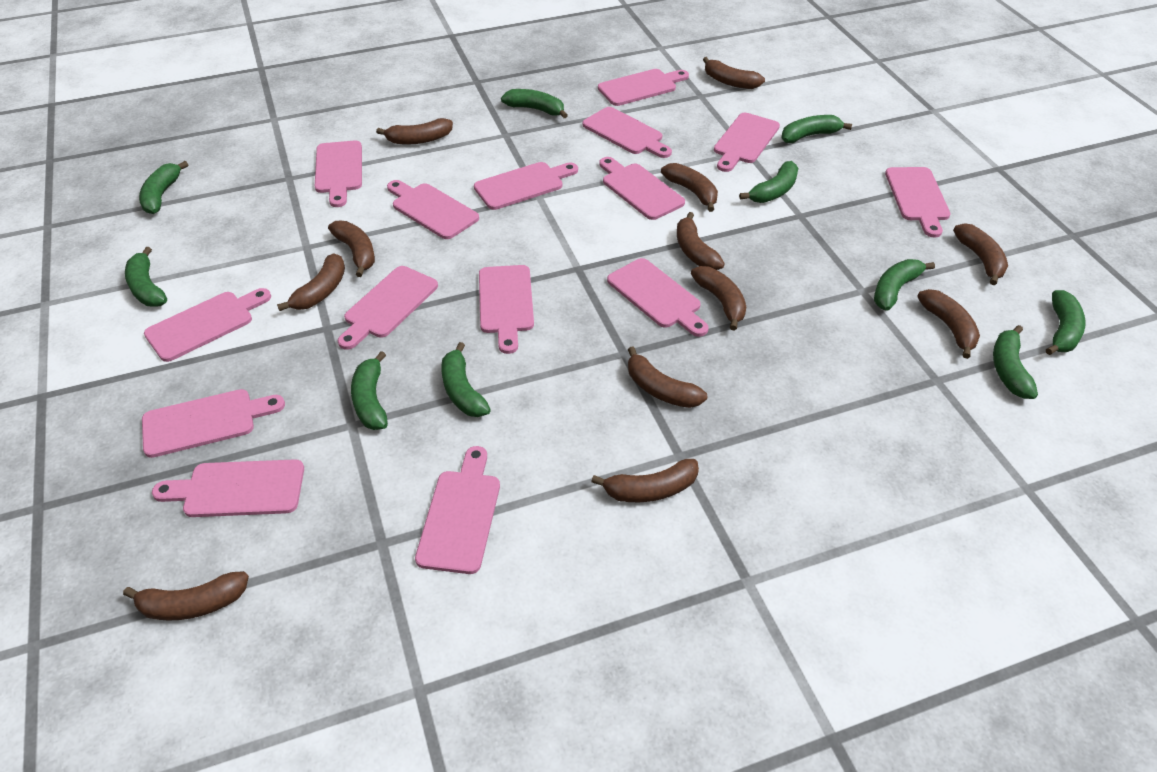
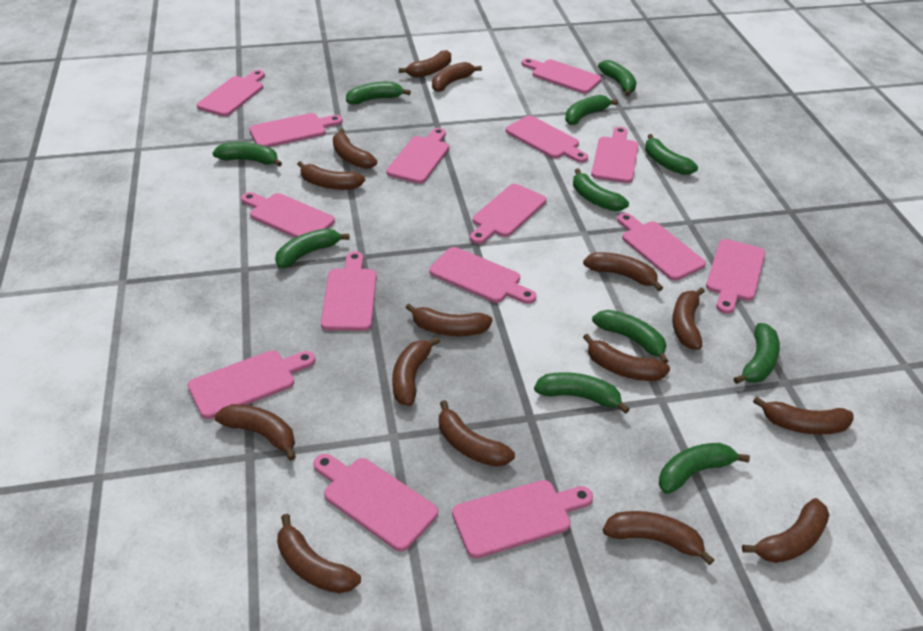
brown banana: [123,571,249,621] [277,253,345,311] [328,221,375,277] [376,118,453,144] [591,459,699,502] [628,347,707,408] [661,163,718,212] [677,212,725,270] [691,266,746,331] [703,57,765,89] [917,289,980,359] [953,223,1008,285] = 12 -> [214,404,296,461] [277,514,361,594] [297,161,365,190] [333,128,377,169] [392,337,440,406] [399,50,451,78] [405,304,493,336] [432,62,482,92] [439,400,515,467] [583,252,663,291] [583,334,670,381] [603,511,714,565] [672,287,705,350] [742,498,829,563] [753,397,853,435] = 15
green banana: [125,247,167,307] [139,161,188,214] [351,351,388,430] [441,342,491,417] [501,89,568,118] [739,161,798,203] [781,115,852,143] [874,259,935,311] [993,325,1038,399] [1046,290,1086,355] = 10 -> [213,142,282,167] [275,228,350,268] [346,82,411,104] [534,372,630,414] [565,95,618,125] [573,168,629,211] [592,310,668,363] [598,60,636,96] [645,134,698,175] [659,443,750,494] [734,323,780,384] = 11

